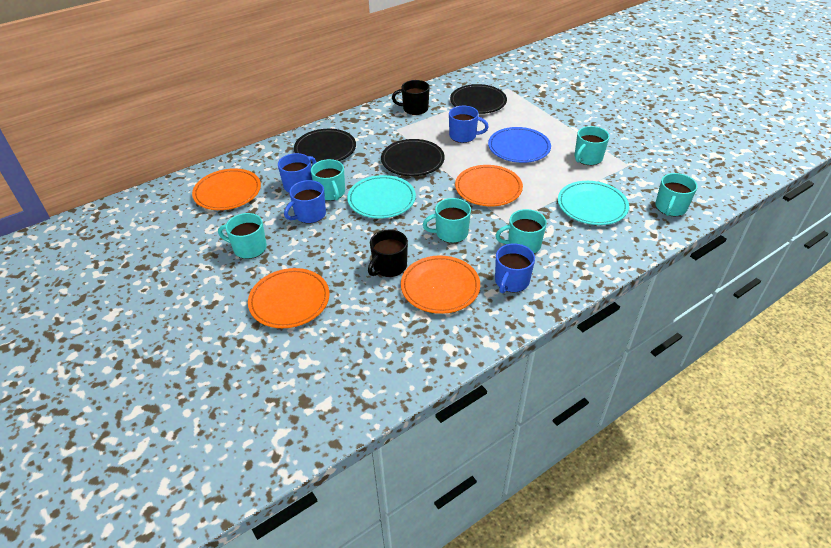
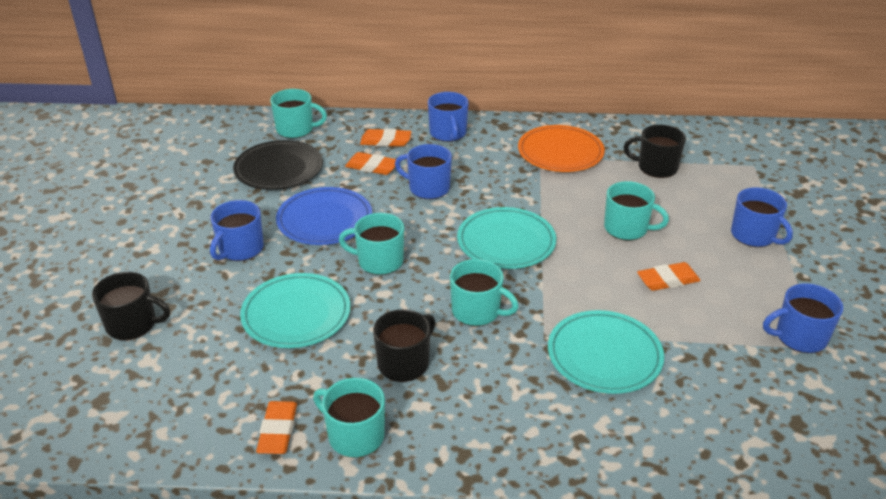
black mug: [368,229,408,277] [392,80,430,115] = 2 -> [92,272,170,340] [373,309,436,382] [624,125,686,178] = 3
black plate: [294,129,356,163] [381,139,445,176] [450,84,507,114] = 3 -> [233,140,323,190] = 1
blue mug: [278,153,316,193] [284,180,326,224] [449,106,489,143] [495,243,535,293] = 4 -> [210,200,264,261] [395,144,452,199] [428,92,469,142] [731,187,793,247] [763,283,843,353] = 5
orange eraser: none = 0 -> [256,401,297,454] [345,152,396,175] [360,128,411,147] [637,262,701,291] = 4
orange plate: [192,168,261,210] [248,268,329,328] [401,255,480,314] [455,165,523,206] = 4 -> [518,125,605,172] = 1
turquoise mug: [218,213,267,259] [311,159,345,201] [423,198,471,243] [496,209,547,254] [574,126,610,165] [655,173,698,216] = 6 -> [270,89,327,138] [313,378,385,458] [339,213,404,275] [450,259,519,326] [604,181,669,241] = 5
turquoise plate: [347,175,416,219] [558,181,629,225] = 2 -> [240,273,351,348] [457,207,556,269] [548,310,664,394] = 3

